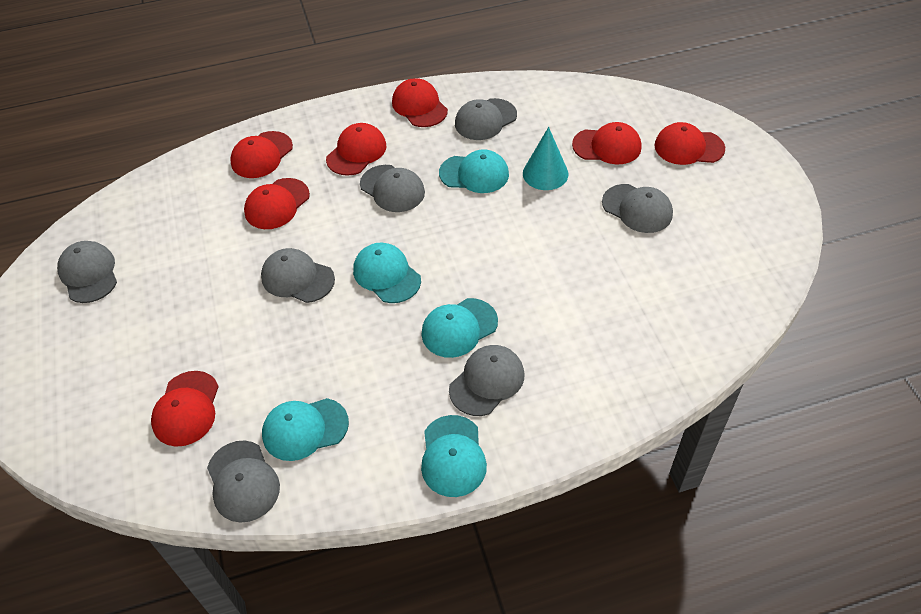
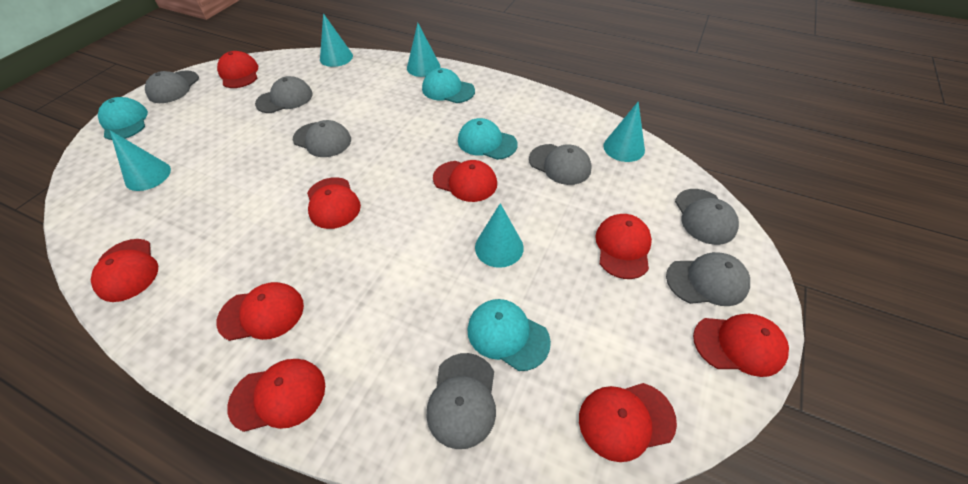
red cap: [151,371,219,447] [230,131,293,178] [244,178,310,229] [326,123,387,176] [392,78,448,127] [572,122,642,164] [655,122,725,165] = 7 -> [91,239,158,302] [216,282,304,341] [217,51,258,88] [227,359,325,432] [307,177,361,229] [433,160,497,202] [579,383,677,462] [595,214,652,279] [693,314,789,377] = 9
turquoise cap: [262,398,349,461] [353,243,421,303] [421,298,498,358] [421,415,487,497] [439,150,509,193] = 5 -> [98,97,148,140] [422,68,475,103] [458,118,518,160] [468,299,551,371] = 4
turquoise cone: [523,127,568,190] = 1 -> [110,130,171,191] [320,13,353,67] [407,23,440,77] [475,203,524,268] [603,101,645,162] = 5

